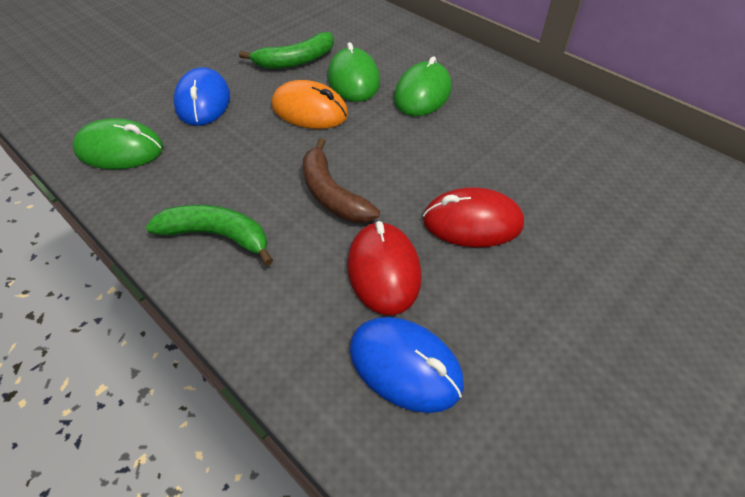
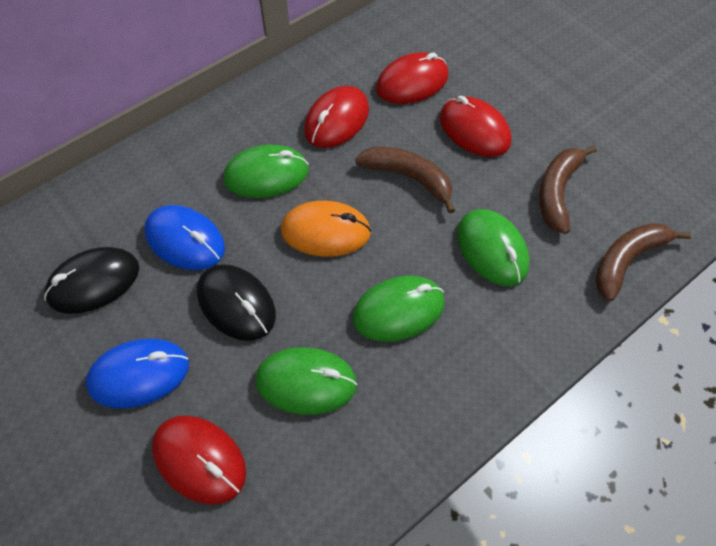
black mouse: none = 0 -> [44,247,139,314] [197,264,276,341] = 2
brown banana: [303,138,380,223] = 1 -> [355,147,455,214] [539,145,597,234] [595,223,691,301] = 3
green banana: [146,205,273,266] [239,32,334,69] = 2 -> none = 0
green mouse: [73,118,163,169] [328,42,380,102] [394,56,452,116] = 3 -> [223,145,309,198] [255,347,357,415] [352,275,445,342] [457,209,530,286] = 4
red mouse: [347,221,422,315] [423,187,524,247] = 2 -> [152,415,246,505] [304,86,369,148] [376,52,448,104] [440,96,512,157] = 4

